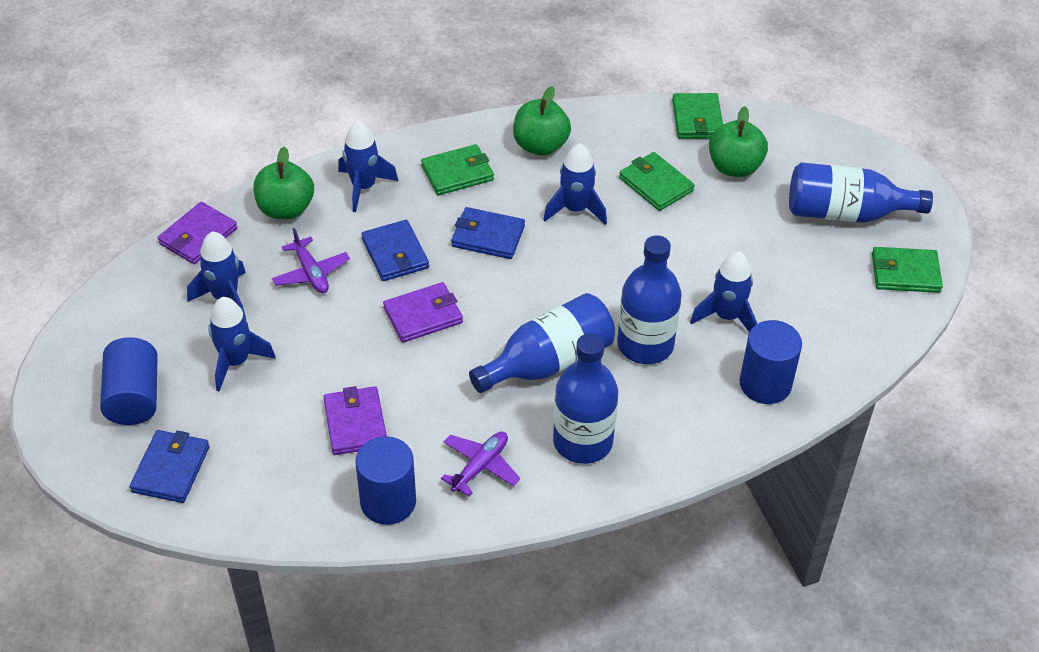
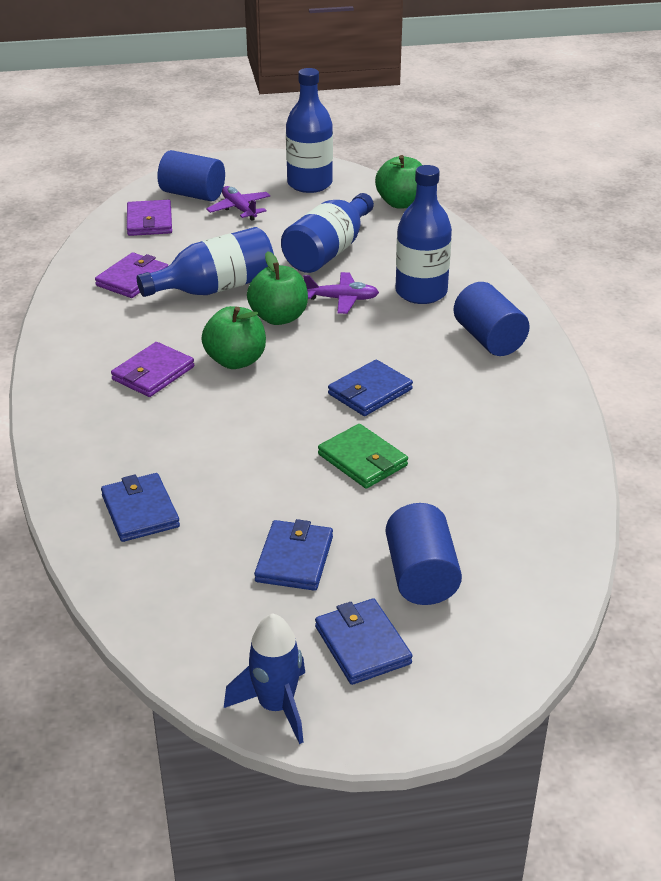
blue rocket: [187,231,246,318] [208,297,276,392] [338,121,398,212] [543,143,607,225] [690,251,757,332] = 5 -> [224,613,305,744] = 1
blue wallet: [130,430,209,503] [361,220,429,281] [451,207,525,259] = 3 -> [101,473,180,542] [254,519,333,591] [315,598,413,685] [328,360,413,416] = 4
green wallet: [421,144,494,195] [619,152,695,211] [672,93,723,139] [872,247,943,293] = 4 -> [318,424,408,489] = 1

